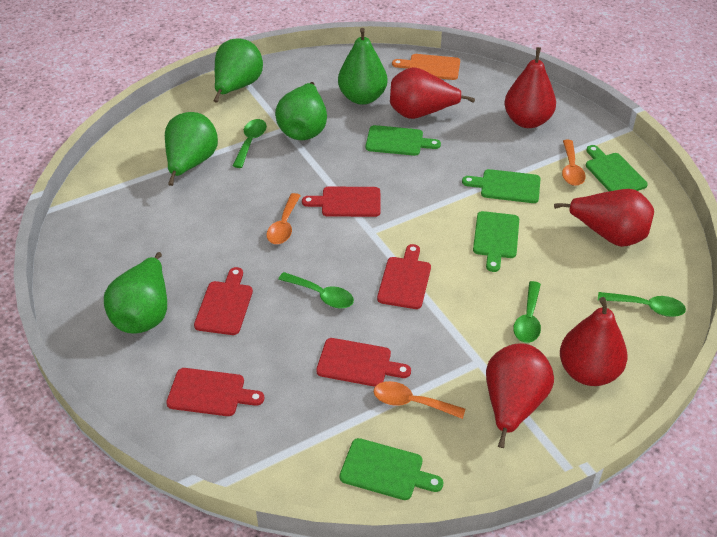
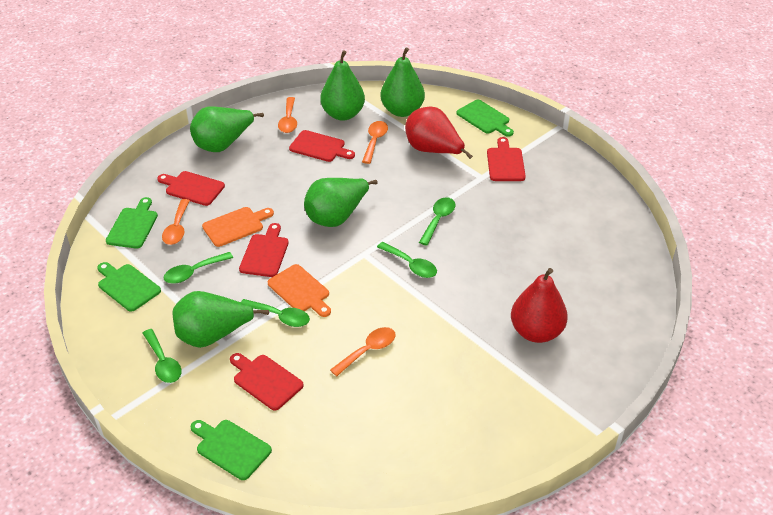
green cutting board: [339,438,443,500] [366,125,441,156] [462,169,541,203] [473,211,519,272] [586,145,648,191] = 5 -> [97,262,161,312] [106,197,158,249] [191,420,272,480] [457,100,514,137] = 4
green spoon: [233,119,267,168] [278,272,354,308] [513,281,541,343] [598,292,686,317] = 4 -> [142,329,182,383] [163,252,233,284] [241,299,310,327] [377,242,437,278] [419,197,455,246] = 5
orange cutting board: [392,54,460,80] = 1 -> [202,207,274,247] [268,264,331,317] = 2
orange spoon: [266,193,301,244] [374,381,465,419] [562,140,586,186] = 3 -> [162,199,190,245] [278,97,297,133] [330,327,396,377] [362,121,388,164] = 4
red pear: [390,67,475,119] [486,343,554,448] [504,47,556,128] [554,189,654,247] [560,297,627,386] = 5 -> [405,106,473,159] [511,268,568,343] = 2

